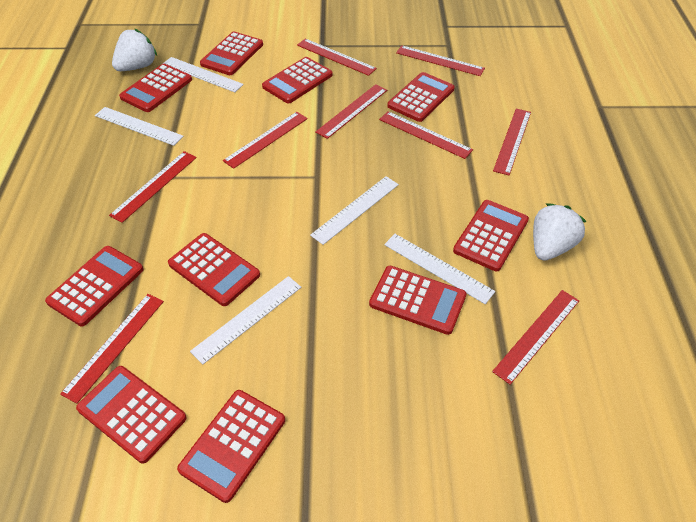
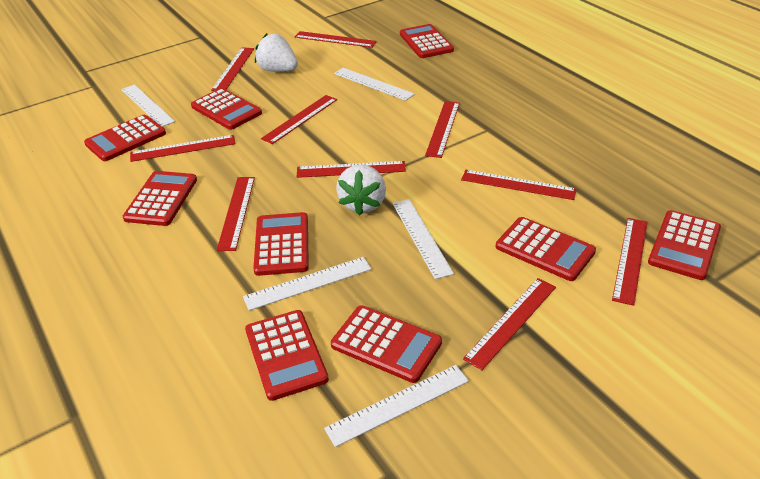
red calculator: [45,246,143,326] [76,366,187,464] [119,64,192,112] [168,233,260,306] [177,390,285,503] [200,32,263,75] [262,57,333,103] [369,266,467,335] [387,72,455,122] [453,200,529,271] = 10 -> [84,115,166,161] [123,171,197,226] [191,88,262,130] [245,310,329,401] [253,212,309,276] [331,306,442,383] [400,24,454,58] [496,217,596,281] [648,210,721,280] = 9
red ruler: [60,294,164,404] [109,151,197,223] [223,112,308,169] [297,39,377,76] [315,84,387,139] [379,111,473,159] [396,45,485,76] [492,290,579,385] [493,109,531,175] = 9 -> [130,135,235,162] [211,47,254,91] [217,177,255,251] [261,95,337,144] [295,31,377,48] [297,161,406,178] [425,101,460,158] [461,170,577,200] [463,278,556,370] [612,218,648,306] = 10

